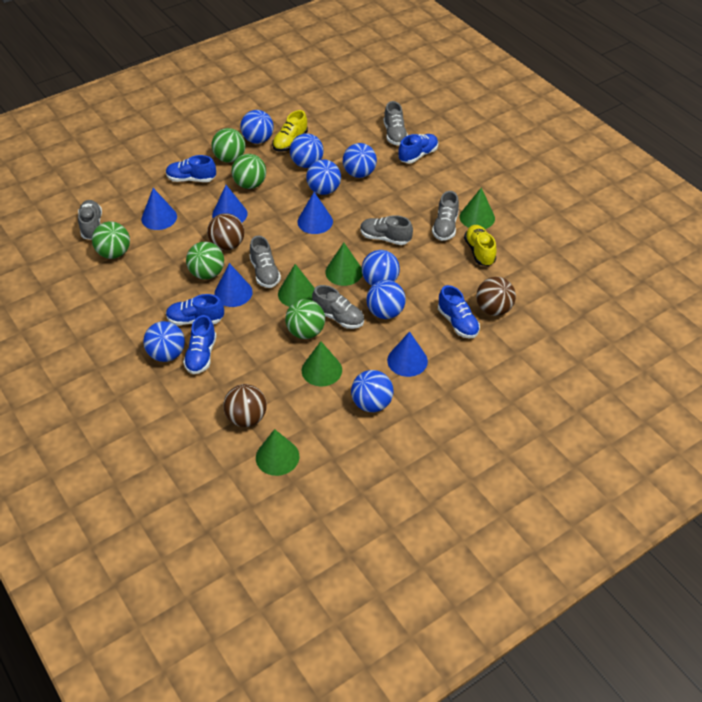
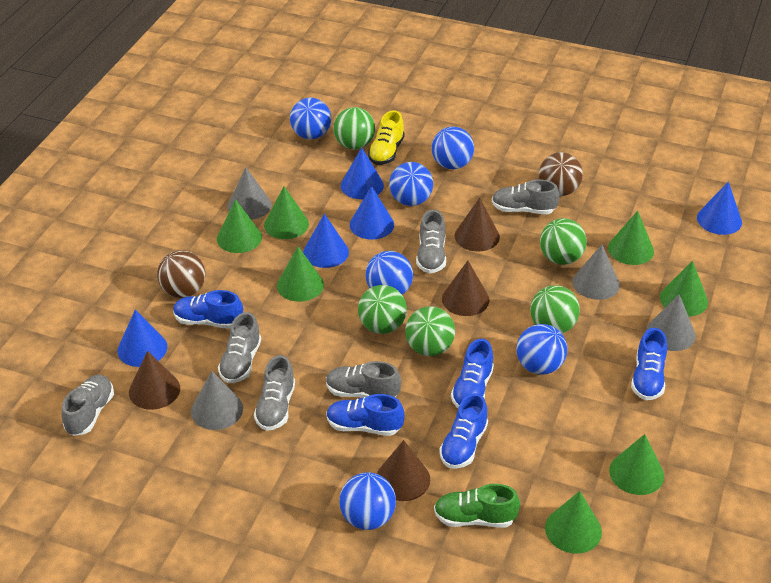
blue ball: [143,321,185,362] [240,110,274,144] [290,133,324,168] [306,159,341,195] [343,143,377,178] [351,370,393,412] [362,250,400,286] [366,280,406,319] = 8 -> [290,98,331,139] [339,472,396,530] [365,251,413,295] [389,162,433,206] [431,126,474,169] [516,324,567,375] = 6
brown ball: [207,213,244,250] [223,384,267,427] [476,277,516,316] = 3 -> [157,250,205,298] [539,152,583,196] = 2
brown cone: none = 0 -> [129,351,180,410] [377,440,430,501] [442,261,490,316] [455,198,500,251] = 4
green cone: [256,429,299,476] [278,264,315,307] [302,341,342,386] [325,243,363,286] [460,187,495,229] = 5 -> [217,199,262,253] [264,186,309,239] [277,247,324,302] [545,491,602,554] [608,211,654,265] [609,434,664,495] [660,261,708,316] = 7
green shoe: none = 0 -> [434,484,520,527] = 1
grey cone: none = 0 -> [191,371,243,430] [228,168,271,220] [572,245,620,300] [646,294,696,351] = 4
yellow shoe: [272,110,308,152] [464,225,496,266] = 2 -> [368,110,405,165] = 1

